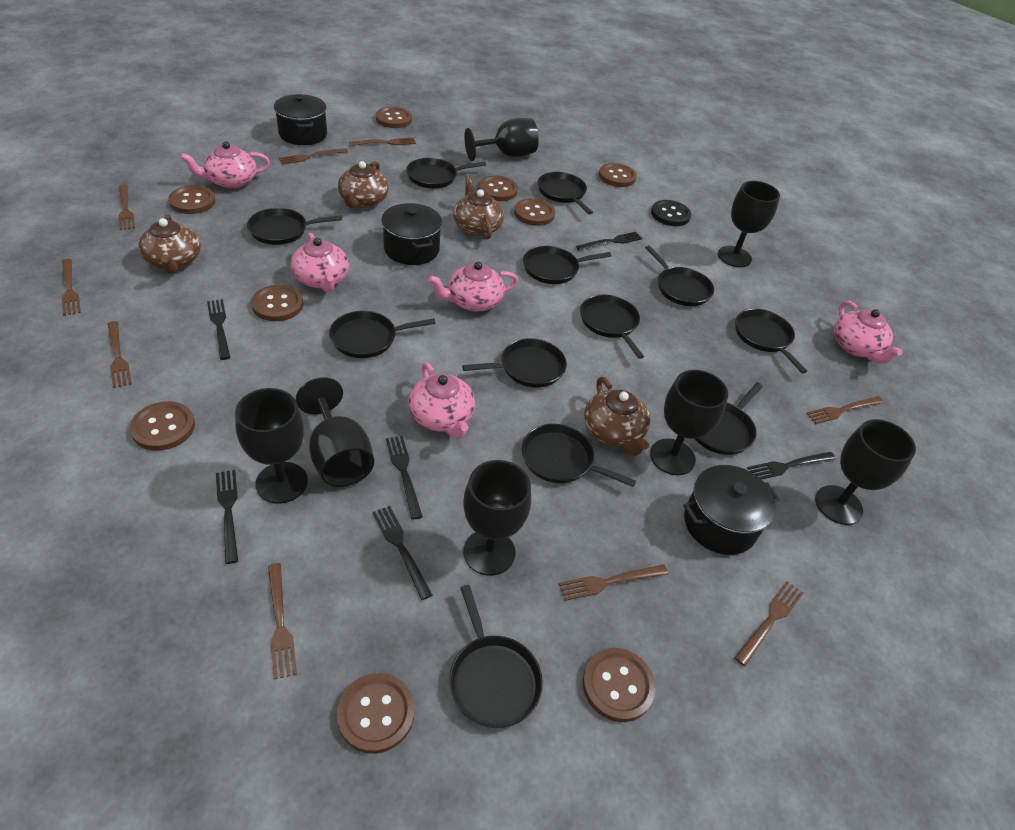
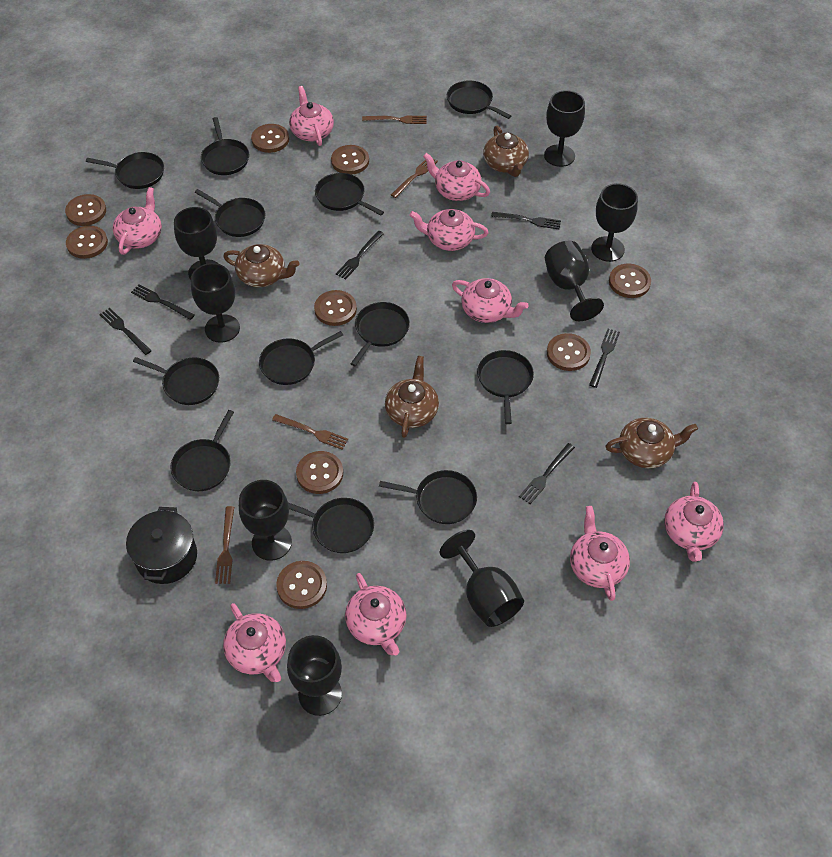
black button: [651,200,691,226] = 1 -> none = 0
black goblet: [235,388,308,504] [296,377,374,487] [463,460,531,576] [464,118,539,161] [650,370,728,475] [718,181,780,267] [815,419,916,525] = 7 -> [174,207,219,280] [191,263,240,343] [239,480,292,561] [287,635,342,716] [440,530,524,627] [544,90,585,167] [545,241,604,321] [591,183,638,262] = 8
black pot: [274,94,327,145] [381,203,442,265] [683,465,780,555] = 3 -> [126,507,197,584] = 1
brown fork: [61,259,81,316] [108,321,132,388] [119,184,135,230] [268,563,297,680] [279,148,348,165] [349,138,416,146] [559,565,669,601] [734,581,803,666] [806,396,884,424] = 9 -> [215,506,234,584] [272,414,348,450] [362,116,427,124] [391,159,438,198] = 4
pink teapot: [180,142,270,189] [290,233,349,292] [408,362,475,439] [428,262,518,312] [834,301,902,364] = 5 -> [113,187,162,255] [223,603,286,682] [289,86,334,146] [345,573,406,656] [409,209,489,251] [423,153,490,201] [452,278,529,323] [570,506,630,601] [664,482,724,562] = 9

